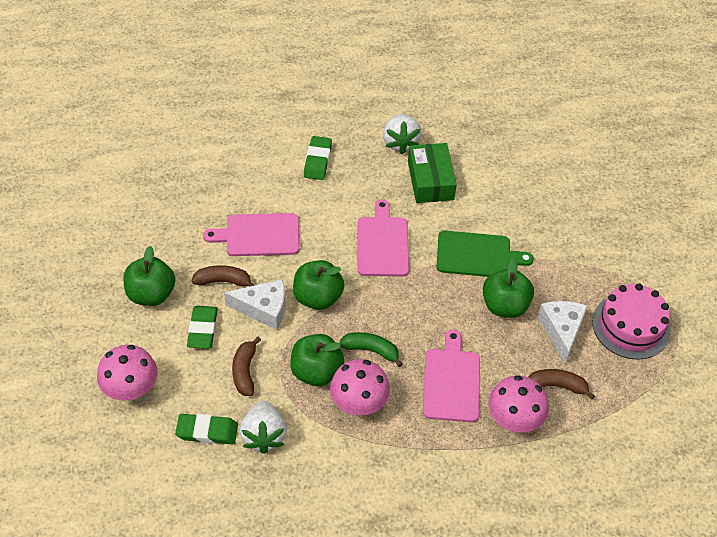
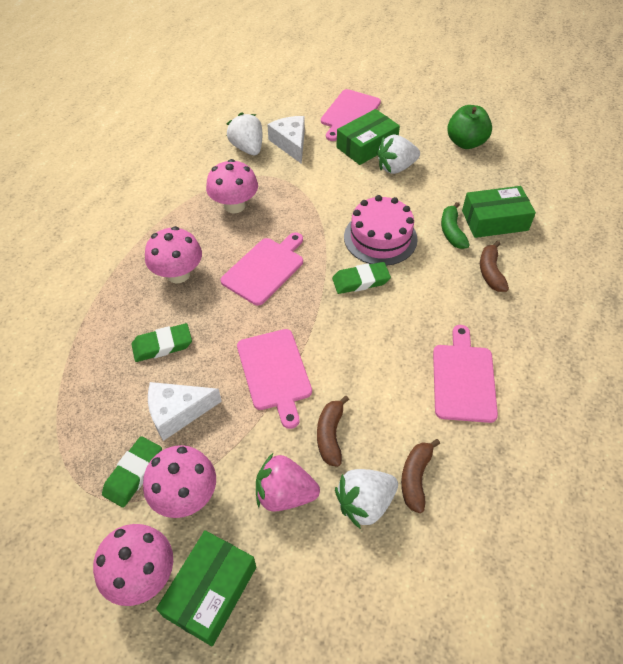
green apple: [123,246,175,306] [290,334,344,386] [293,260,344,310] [483,258,534,318] = 4 -> [447,105,492,149] = 1
green box: [408,143,457,203] = 1 -> [156,530,256,646] [336,109,400,165] [462,186,536,238] = 3
green cutting board: [436,231,534,277] = 1 -> none = 0
pink cutting board: [203,213,300,256] [358,199,409,277] [423,330,480,422] = 3 -> [221,232,303,306] [237,329,312,429] [321,89,381,141] [433,325,498,423] = 4
pink mushroom: [97,345,158,401] [330,359,390,416] [488,375,548,433] = 3 -> [93,524,173,606] [143,445,216,518] [145,226,202,283] [206,159,258,213] = 4
pink strawberry: none = 0 -> [256,453,320,511] = 1
white strawberry: [240,401,287,454] [383,114,422,154] = 2 -> [226,112,262,155] [335,469,398,529] [377,135,420,174] = 3

